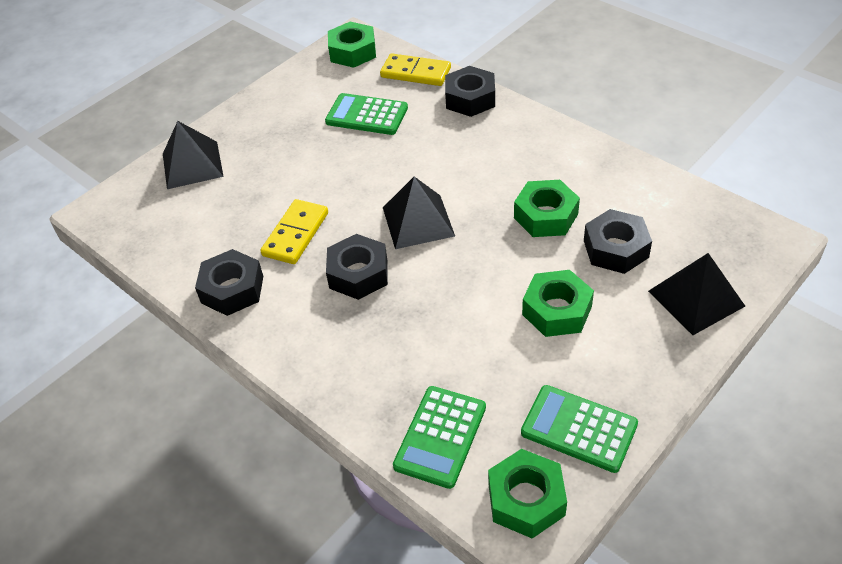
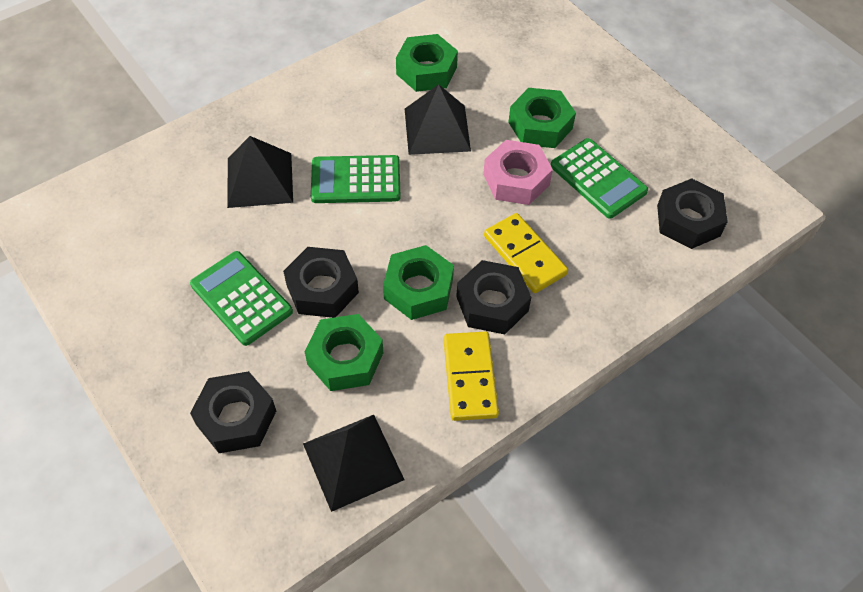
pink nut: none = 0 -> [483,140,553,205] = 1

